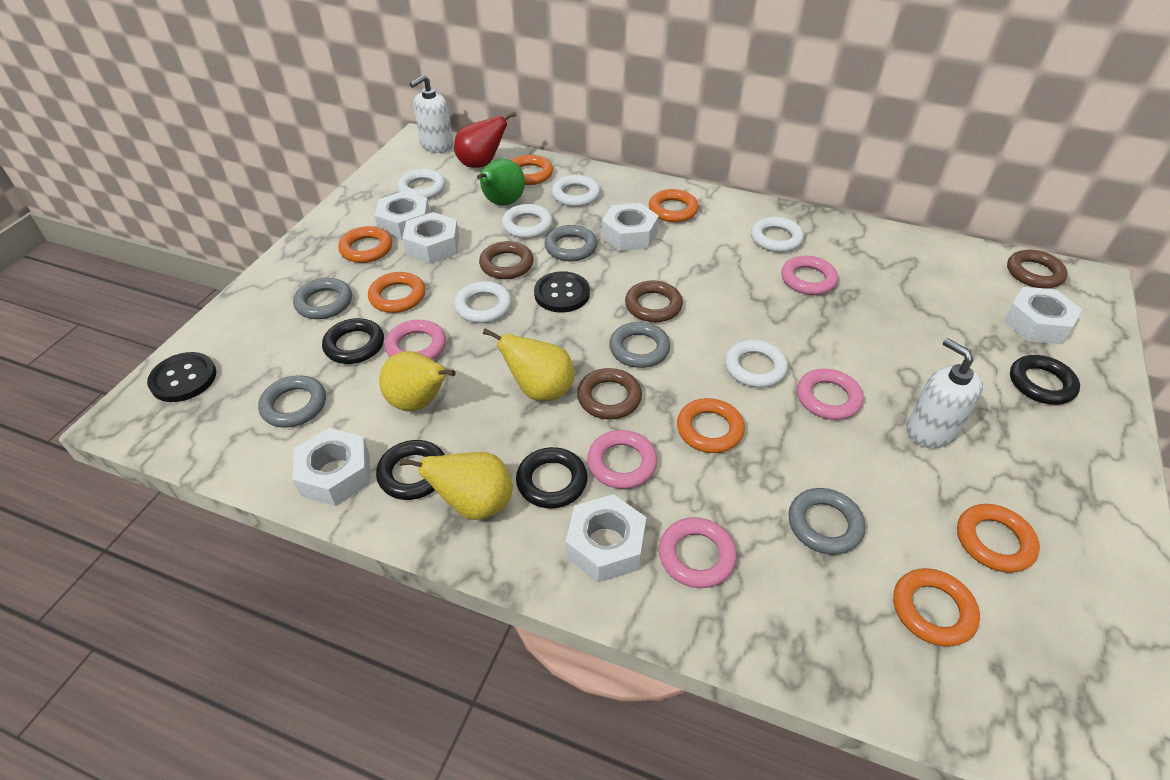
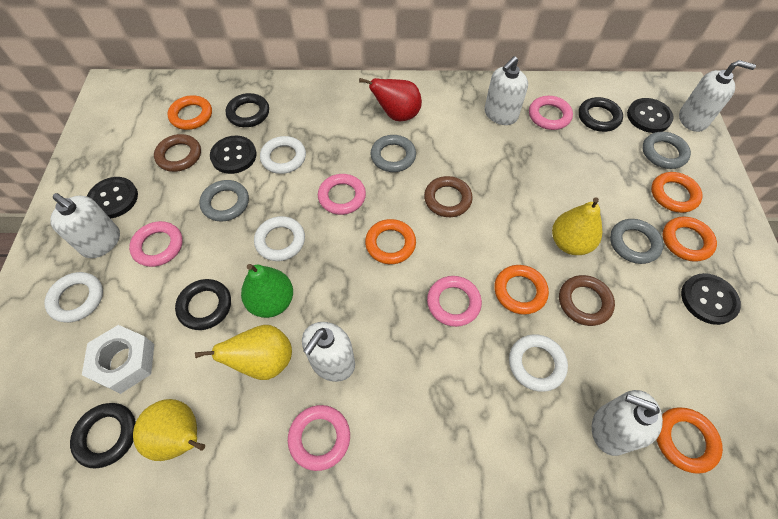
black button: [147,352,216,402] [534,271,590,313] = 2 -> [87,177,138,218] [210,136,257,174] [627,98,674,133] [681,273,741,325] = 4
brown ring: [479,241,534,279] [577,368,642,419] [625,280,683,322] [1007,250,1068,288] = 4 -> [154,134,201,172] [424,176,473,217] [559,275,615,326] = 3
grey ring: [258,375,326,428] [293,278,352,319] [545,225,597,261] [609,322,670,368] [788,488,865,555] = 5 -> [199,180,249,222] [370,135,416,172] [610,219,664,264] [642,132,691,169] = 4
orange ring: [338,226,392,263] [368,272,425,313] [511,155,553,185] [649,189,699,222] [677,398,745,453] [893,568,980,647] [957,504,1040,573] = 7 -> [167,95,212,130] [365,219,416,264] [494,265,549,315] [651,172,703,213] [656,407,723,474] [662,216,717,262] = 6
white nut: [292,428,370,506] [375,191,430,240] [403,212,459,264] [566,494,646,583] [602,203,659,251] [1003,287,1082,344] = 6 -> [82,325,154,394] = 1
white ring: [397,169,446,199] [454,281,512,323] [502,204,553,239] [552,175,600,207] [725,340,788,388] [751,217,804,252] = 6 -> [44,272,103,323] [254,216,305,261] [260,136,306,174] [509,334,568,392] = 4
white soap dispenser: [410,75,453,153] [906,338,983,449] = 2 -> [51,193,120,258] [302,322,355,382] [484,56,528,125] [592,390,663,456] [679,60,756,132] = 5

